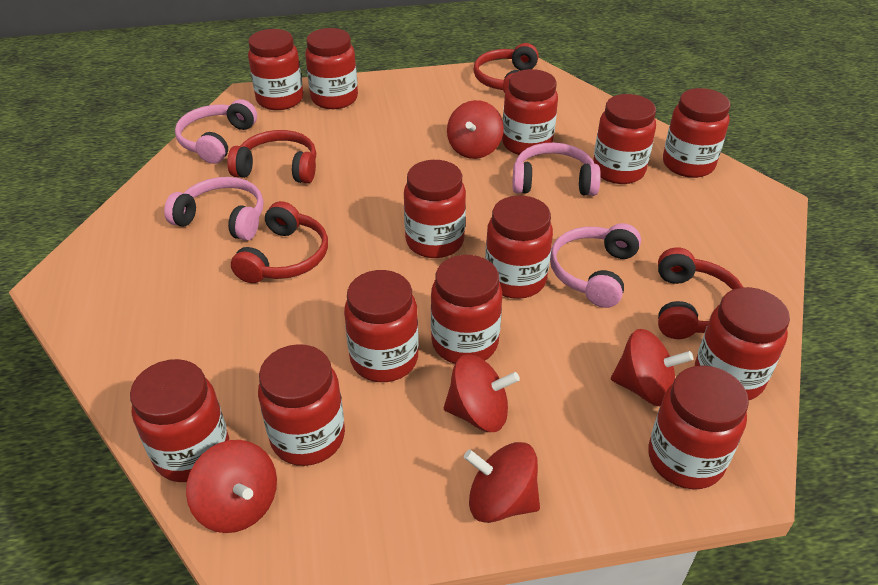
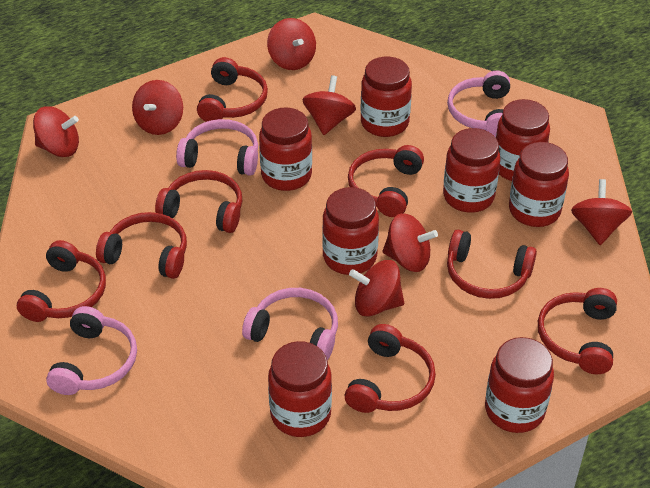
red headphones: [227,130,316,183] [231,201,328,283] [474,43,539,93] [658,247,743,339] = 4 -> [17,240,106,322] [96,212,187,279] [155,170,242,233] [197,57,268,122] [345,324,436,413] [348,145,424,217] [447,230,537,299] [538,288,617,374] = 8
red jar: [130,359,229,482] [248,29,303,110] [258,344,345,466] [305,28,358,109] [344,270,419,382] [404,160,466,258] [431,255,502,364] [485,195,553,299] [502,69,558,156] [593,94,656,184] [648,366,749,489] [663,88,730,178] [695,287,790,401] = 13 -> [259,108,312,191] [268,341,332,437] [322,187,379,275] [361,56,412,137] [443,128,500,213] [485,337,554,433] [496,99,550,181] [509,142,569,227] = 8
red spinning top: [186,440,277,533] [444,354,520,432] [447,100,504,159] [464,442,540,523] [611,329,693,406] = 5 -> [33,106,79,157] [132,80,183,135] [267,18,316,70] [302,75,356,135] [349,260,404,317] [383,213,438,272] [571,179,632,245] = 7

